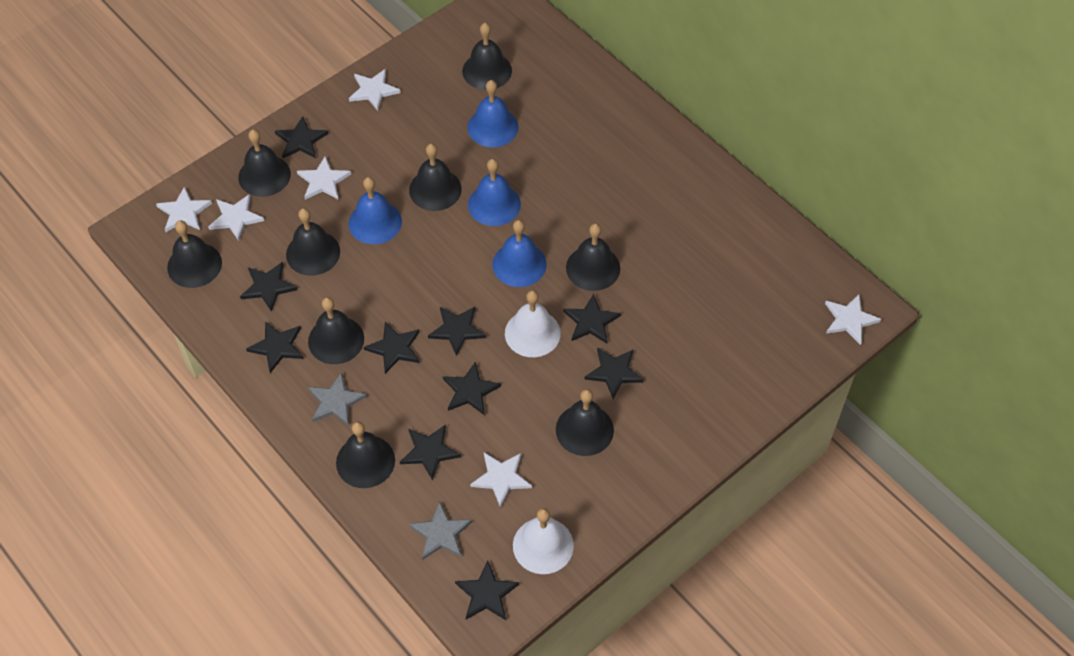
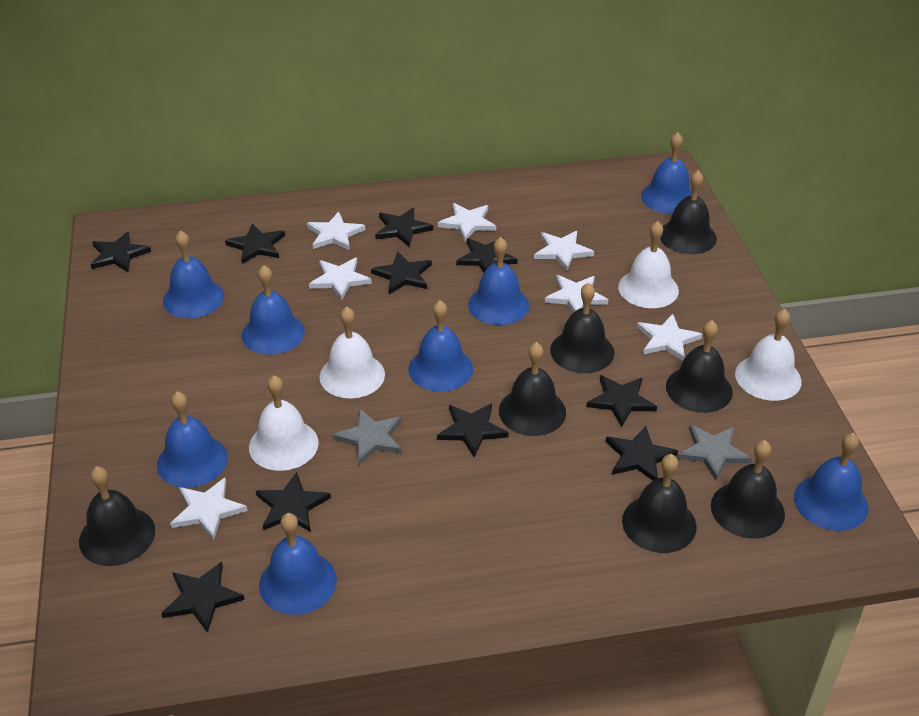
black bell: [167,221,222,288] [238,129,291,197] [286,208,340,276] [308,297,364,364] [336,421,395,488] [409,144,462,211] [462,23,512,90] [556,389,614,456] [566,223,620,291] = 9 -> [79,466,155,566] [499,342,566,436] [550,283,614,373] [622,454,697,553] [660,170,717,254] [666,320,733,413] [711,440,785,539] = 7
blue bell: [349,177,402,244] [467,80,519,147] [468,159,521,226] [492,220,547,287] = 4 -> [157,391,228,488] [163,230,224,318] [242,265,305,355] [259,513,337,615] [408,300,473,392] [468,237,529,325] [641,132,692,214] [794,433,869,531] = 8
white bell: [505,290,561,357] [513,508,574,574] = 2 -> [249,375,319,471] [320,306,385,398] [618,221,679,308] [735,309,802,401] = 4
white star: [156,186,212,232] [208,194,264,241] [297,156,351,200] [349,69,401,111] [470,452,532,508] [825,294,881,345] = 6 -> [170,478,248,540] [307,212,366,250] [309,258,372,300] [438,203,496,241] [534,231,594,271] [545,275,608,313] [637,314,702,361] = 7

